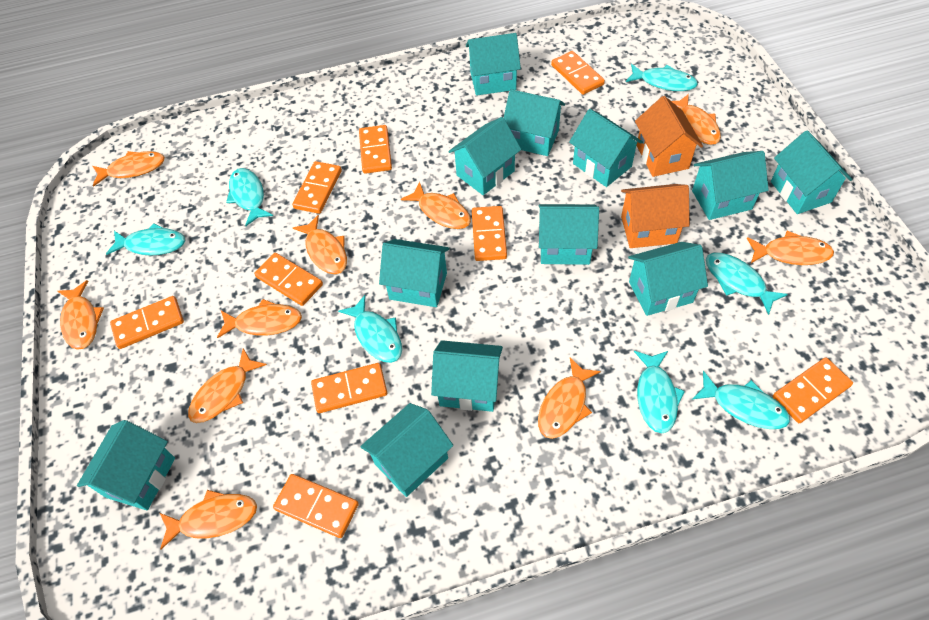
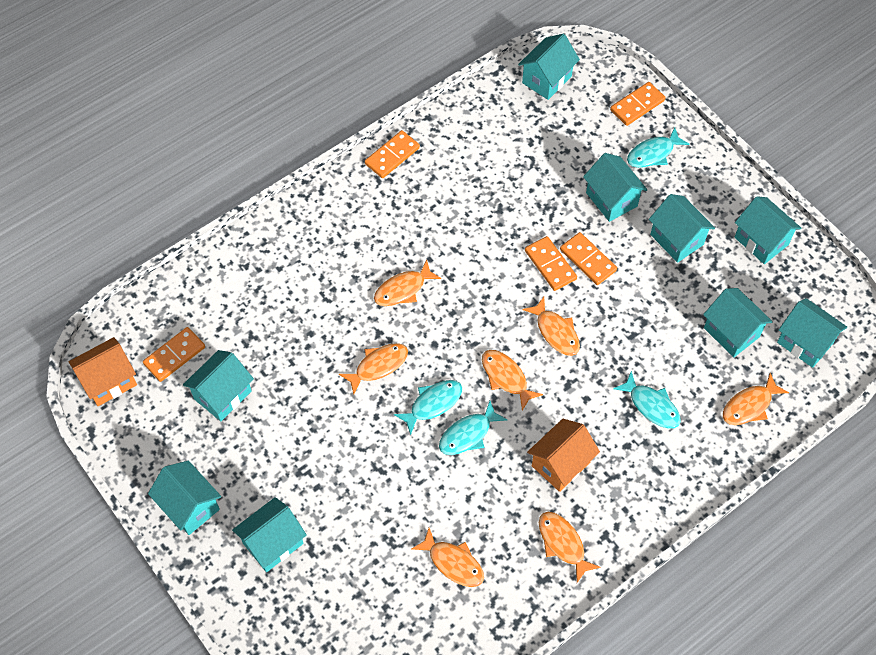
orange domino: [110,296,184,349] [254,253,323,306] [273,474,359,538] [292,161,342,214] [311,363,387,413] [359,125,392,174] [472,206,507,261] [551,51,605,95] [773,357,853,423] = 9 -> [143,327,205,382] [365,130,420,178] [525,236,577,291] [560,232,617,285] [610,82,665,126] = 5
orange fish: [57,280,104,350] [93,151,165,186] [160,490,257,549] [188,348,267,423] [217,299,302,338] [293,215,347,274] [401,182,471,229] [538,358,601,439] [672,94,721,145] [747,231,834,265] = 10 -> [339,343,408,394] [374,260,441,306] [412,528,484,587] [482,350,543,411] [523,297,580,356] [539,512,601,583] [723,373,789,425] = 7
turquoise fish: [106,223,185,256] [226,168,273,226] [338,295,402,363] [626,64,698,91] [634,351,685,434] [692,371,790,429] [706,253,788,315] = 7 -> [394,380,462,435] [439,401,507,455] [613,371,681,429] [627,127,690,168] = 4
turquoise house: [77,420,175,510] [360,403,453,497] [379,239,449,307] [431,340,503,412] [448,117,521,195] [466,33,521,96] [504,89,565,156] [539,204,599,265] [569,109,643,187] [628,242,708,316] [692,151,769,220] [771,130,853,214] = 12 -> [148,461,221,535] [183,350,254,421] [232,497,307,572] [518,34,580,100] [583,153,647,222] [649,194,715,263] [703,288,773,357] [735,196,801,264] [777,298,847,368] = 9

